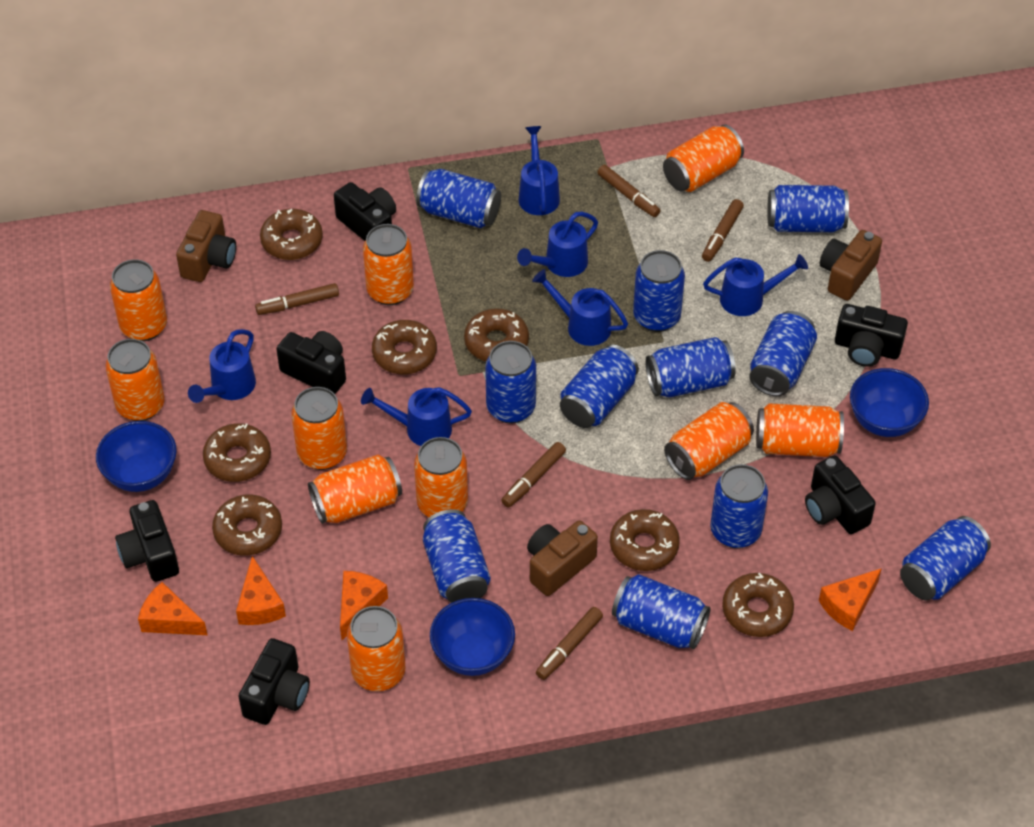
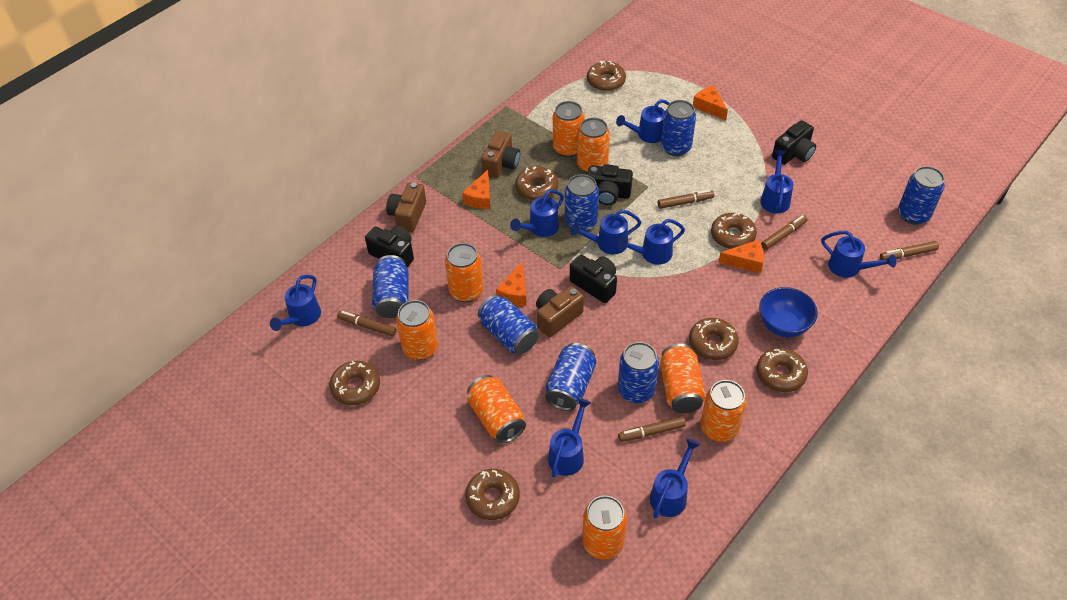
black camera: [115,500,179,582] [238,638,310,725] [277,331,346,394] [334,182,396,241] [805,455,876,534] [835,304,908,367] = 6 -> [365,226,414,267] [570,255,617,303] [587,164,633,205] [772,120,816,165] = 4
blue bowl: [96,421,177,492] [430,598,515,676] [850,368,929,437] = 3 -> [759,287,818,337] = 1
blue can: [416,169,501,228] [423,509,490,603] [485,341,536,424] [560,344,639,428] [612,574,711,649] [633,250,685,332] [646,337,736,397] [710,464,768,548] [749,311,817,396] [767,185,849,232] [900,516,991,600] = 11 -> [372,255,409,318] [478,294,538,354] [545,343,596,411] [565,174,599,232] [618,342,659,403] [661,100,696,156] [898,166,945,225] = 7
blue watering can: [188,329,256,403] [361,387,472,446] [517,212,598,277] [519,126,560,215] [532,269,628,346] [703,254,808,316] = 6 -> [270,275,321,331] [510,189,564,237] [548,398,591,478] [570,210,641,254] [616,99,669,143] [618,219,685,265] [650,438,700,518] [760,150,793,214] [821,231,897,278] = 9
orange can: [105,339,165,421] [110,259,167,341] [291,387,347,470] [308,455,402,524] [347,606,405,691] [363,224,414,305] [414,437,468,517] [663,125,744,192] [664,402,754,480] [756,403,844,457] = 10 -> [396,300,438,360] [445,243,484,302] [467,375,526,443] [553,101,585,157] [577,118,610,173] [582,496,627,560] [660,344,706,413] [701,380,747,442] = 8

